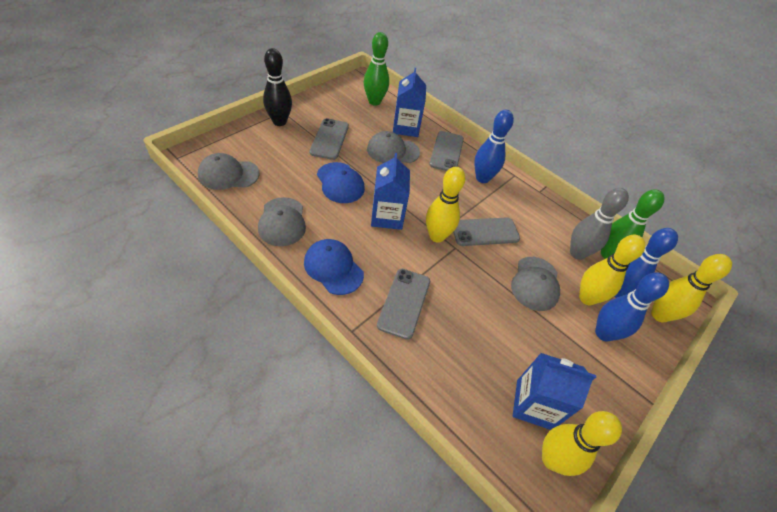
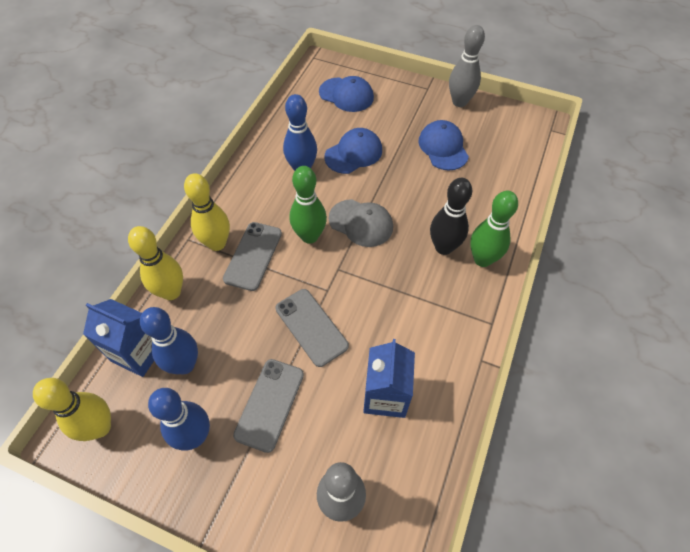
blue cap: [304,239,364,295] [317,162,365,203] = 2 -> [319,76,374,112] [324,128,382,174] [418,120,469,170] = 3
blue carton: [371,153,410,230] [393,68,426,137] [513,353,596,430] = 3 -> [83,299,154,377] [363,339,415,418] = 2
grey bowling pin: [570,188,629,260] = 1 -> [317,462,366,522] [449,25,485,107] = 2
grey cap: [198,153,259,190] [258,197,306,246] [367,131,420,163] [511,257,560,311] = 4 -> [329,199,393,247] = 1
grey phone: [309,118,349,160] [377,269,430,340] [429,131,464,171] [453,218,520,246] = 4 -> [223,222,282,291] [233,359,304,453] [275,289,349,367] = 3
yellow bowling pin: [426,167,465,243] [542,411,622,476] [579,235,645,305] [651,254,732,322] = 4 -> [33,378,111,441] [128,226,183,300] [184,173,230,251] = 3

